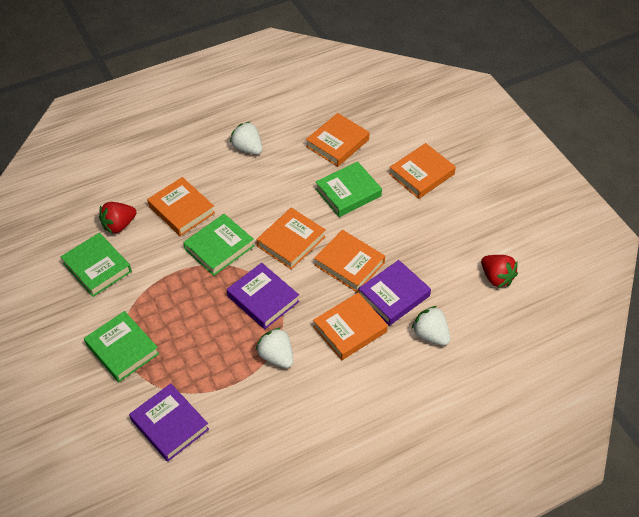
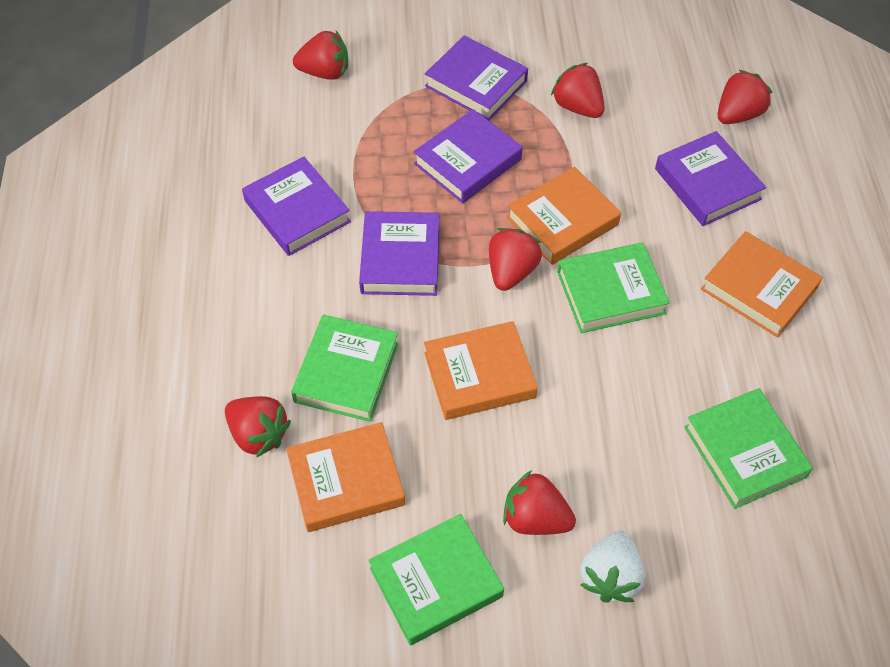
orange book: [147,177,215,236] [257,208,326,270] [306,113,369,167] [313,293,388,360] [314,230,385,292] [389,143,456,199] = 6 -> [286,422,405,532] [424,321,538,420] [507,167,621,265] [701,231,823,338] = 4
purple book: [129,383,209,462] [227,263,300,329] [358,260,431,326] = 3 -> [242,156,351,256] [359,211,440,296] [414,109,523,203] [425,35,528,121] [655,131,766,226] = 5
red strawberry: [99,202,137,234] [481,255,518,288] = 2 -> [225,396,291,458] [293,31,348,80] [489,228,542,291] [503,470,576,535] [551,63,605,118] [718,70,772,124] = 6
white strawberry: [230,121,262,154] [256,327,293,368] [412,306,450,345] = 3 -> [580,531,645,603] = 1

